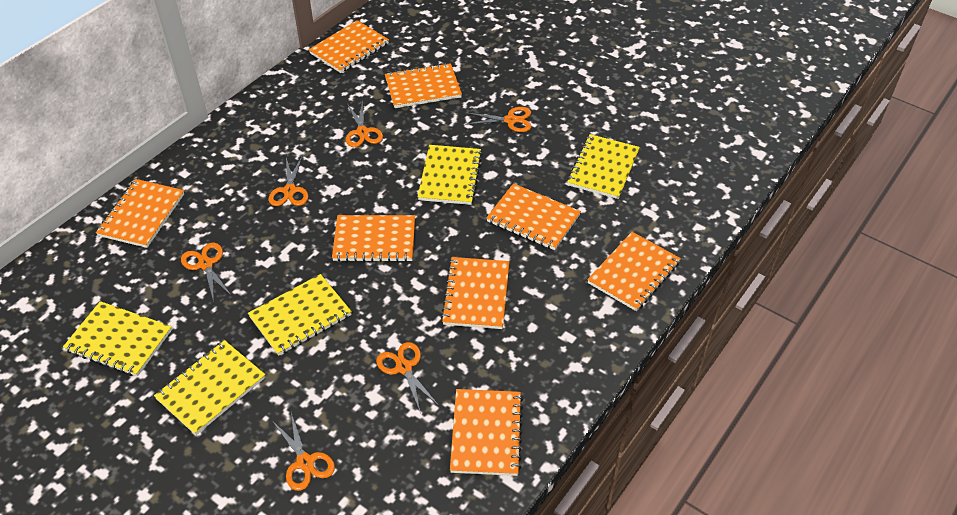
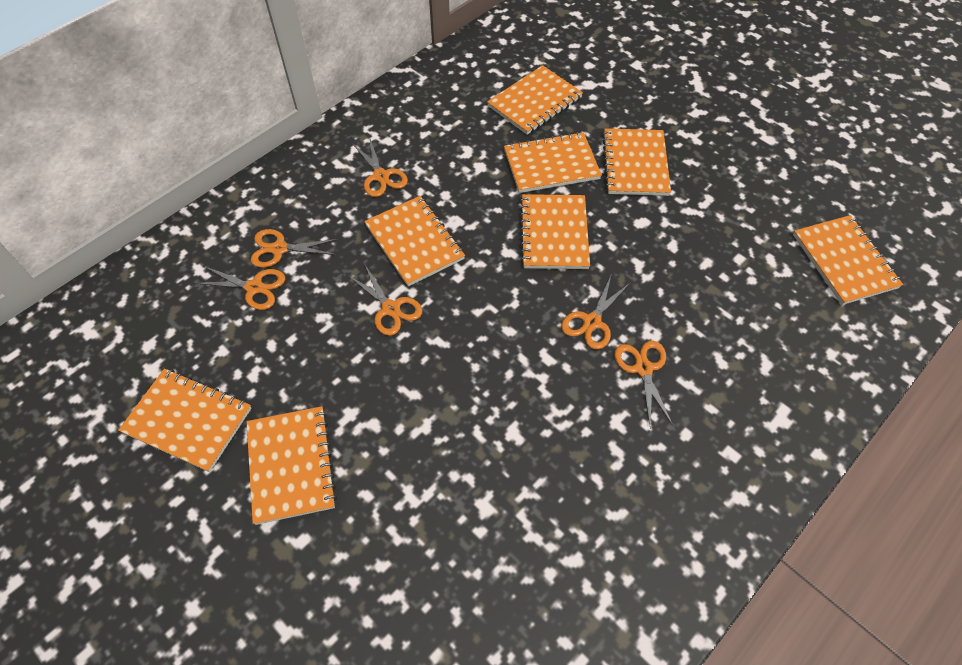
yellow notebook: [63,301,172,377] [154,340,265,435] [248,274,352,356] [418,145,482,205] [567,134,640,199] = 5 -> none = 0

